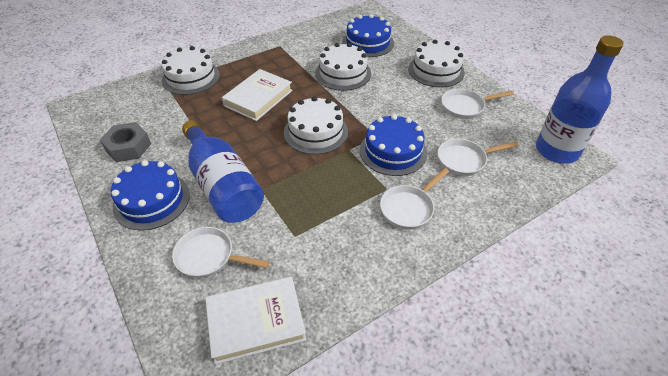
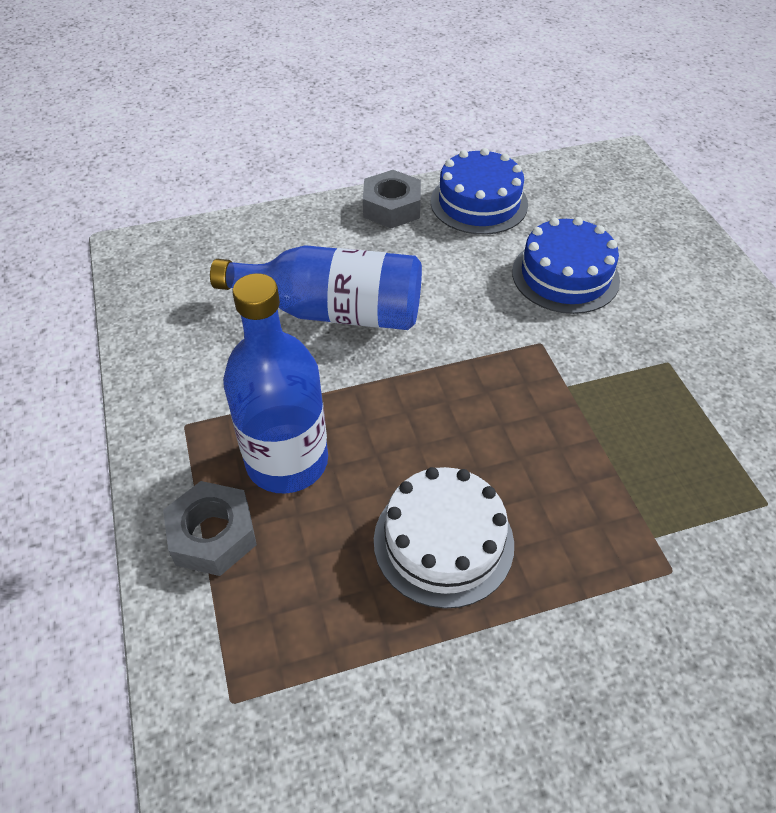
blue cake: [111,160,190,231] [342,14,394,57] [360,114,427,176] = 3 -> [431,148,528,235] [512,217,620,314] = 2
grey nut: [100,122,151,162] = 1 -> [163,481,257,576] [363,170,421,228] = 2
white book: [205,277,307,365] [222,69,293,121] = 2 -> none = 0
white cake: [162,46,220,95] [284,96,348,155] [315,43,371,91] [408,40,465,87] = 4 -> [374,467,514,609] = 1
white pan: [172,227,270,278] [380,168,449,230] [438,139,519,176] [441,89,514,119] = 4 -> none = 0

